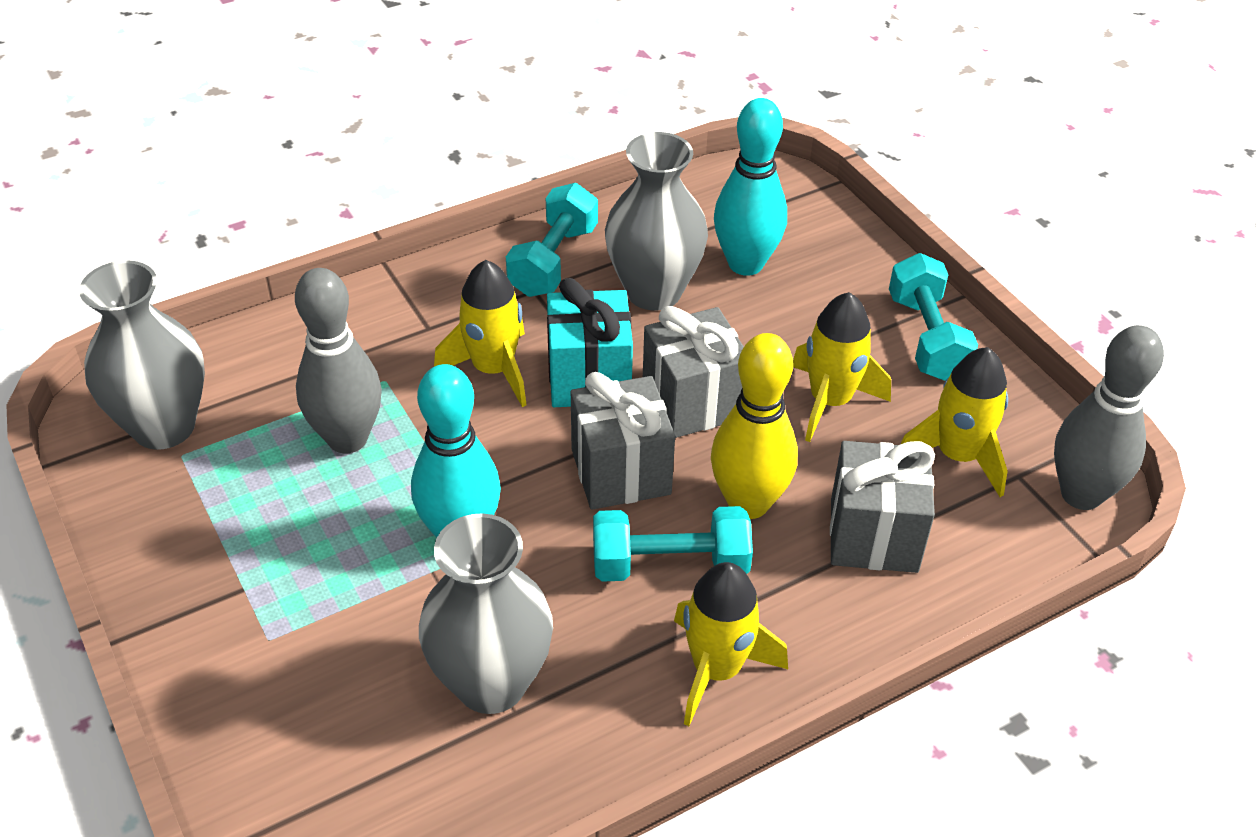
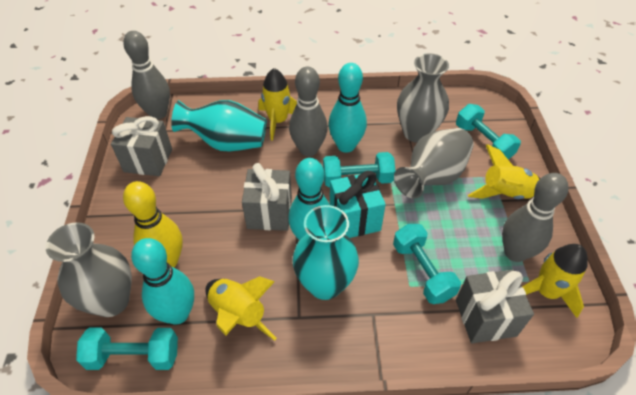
grey bowling pin: [295,268,382,453] [1054,325,1164,510] = 2 -> [123,31,170,120] [289,67,328,157] [502,173,569,262] = 3
turquoise bowling pin: [411,364,501,537] [714,98,787,276] = 2 -> [131,238,194,325] [288,158,330,240] [329,63,367,153] = 3
turquoise dumbbell: [506,183,598,297] [593,506,753,582] [889,253,978,381] = 3 -> [76,328,178,370] [323,152,396,187] [393,224,461,304] [456,104,521,160] = 4
turquoise vase: none = 0 -> [171,100,267,152] [292,205,359,300] = 2

